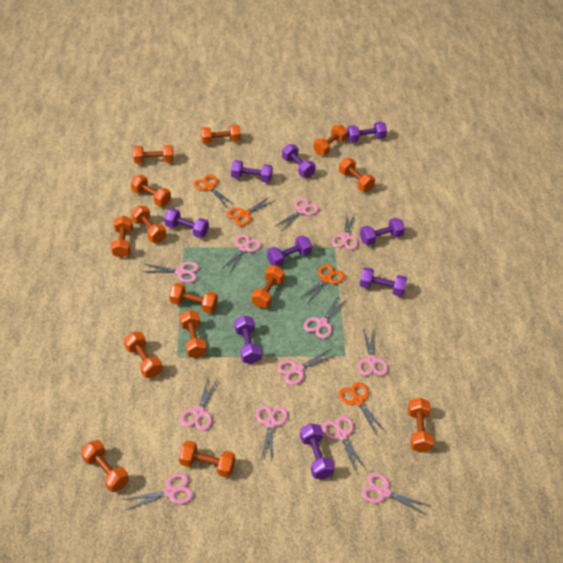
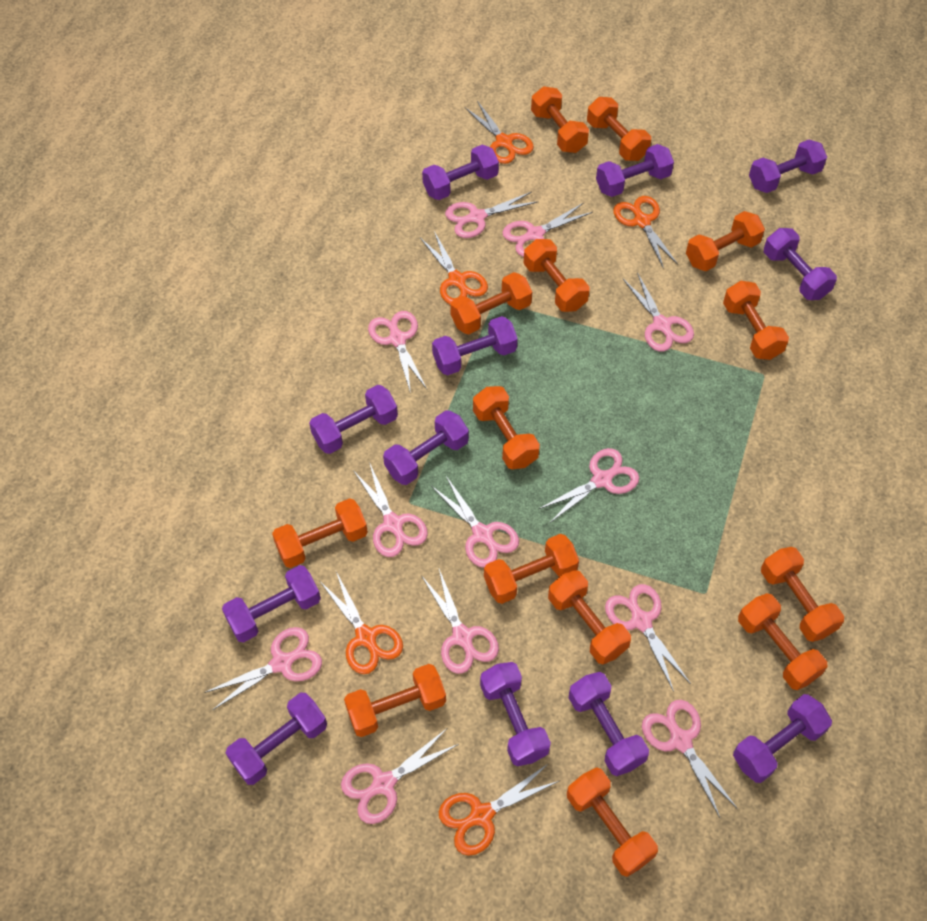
orange scissors: [193,175,233,206] [227,196,274,226] [300,264,345,304] [338,382,386,434] = 4 -> [319,572,403,674] [420,231,488,305] [439,763,559,856] [465,101,534,164] [613,196,678,269] = 5
purple dumbbell: [164,208,209,238] [231,160,273,183] [234,315,262,364] [267,236,312,266] [282,144,316,178] [300,424,335,479] [347,122,387,143] [360,218,405,246] [360,267,407,296] = 9 -> [222,565,321,642] [226,693,327,785] [309,385,398,454] [383,410,469,485] [422,145,499,200] [432,316,518,375] [480,662,551,766] [569,672,649,776] [596,144,674,197] [733,694,832,783] [749,140,827,193] [764,228,837,300] = 12

